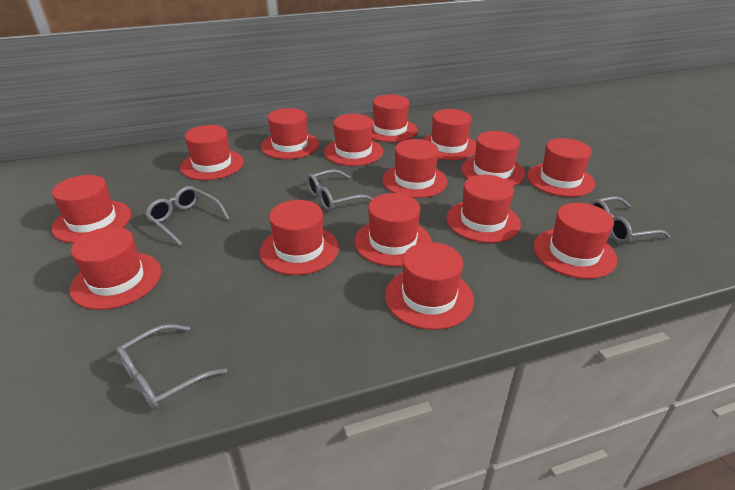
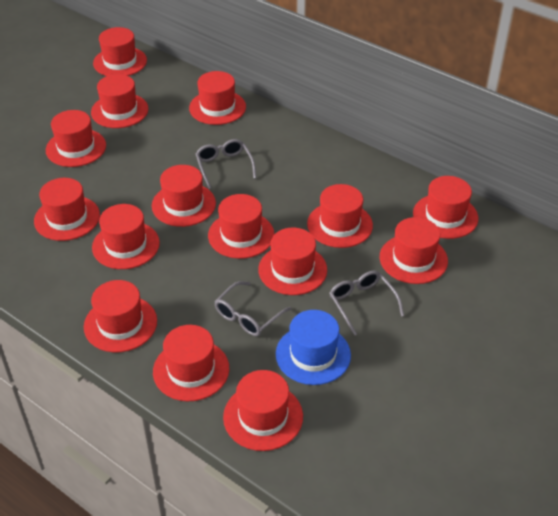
blue hat: none = 0 -> [276,310,351,385] = 1
grey glasses: [116,324,227,409] [145,186,230,246] [307,169,373,211] [590,197,671,243] = 4 -> [196,139,256,189] [214,281,292,336] [329,271,404,336] = 3

